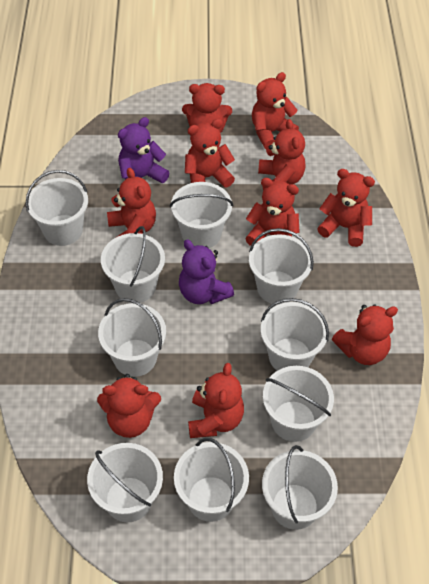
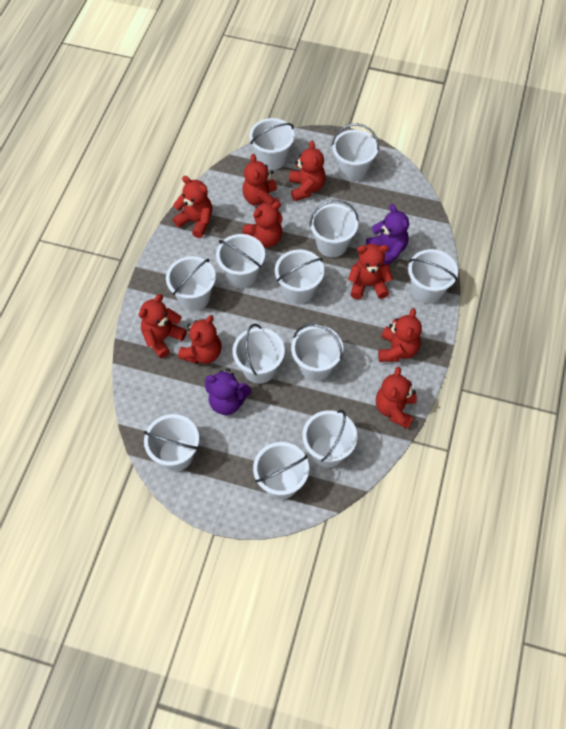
red teddy bear: [97,374,161,438] [107,168,156,237] [182,83,232,133] [185,119,235,187] [188,363,244,438] [245,178,300,246] [252,72,299,149] [258,119,306,190] [317,169,375,247] [332,305,398,365] = 10 -> [139,294,187,358] [173,176,212,238] [178,315,222,364] [242,202,283,248] [243,154,279,206] [289,141,326,201] [348,244,393,299] [376,367,417,429] [378,308,422,362] = 9
white bucket: [25,170,88,246] [87,443,163,522] [98,298,166,377] [101,226,165,303] [170,182,233,248] [174,438,249,522] [249,228,314,305] [261,298,329,371] [262,445,338,530] [263,366,334,442] = 10 -> [144,414,199,471] [166,256,216,311] [216,234,265,288] [233,324,285,384] [249,118,295,170] [253,442,309,499] [275,250,324,304] [291,324,343,381] [302,410,357,467] [309,200,359,257] [332,124,379,182] [408,249,458,304] = 12

